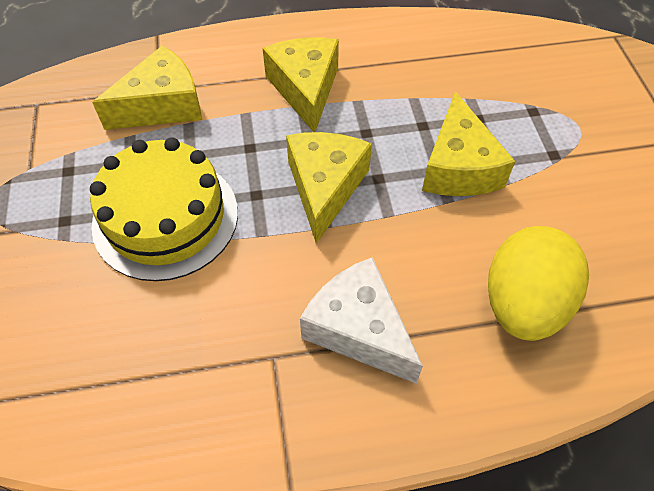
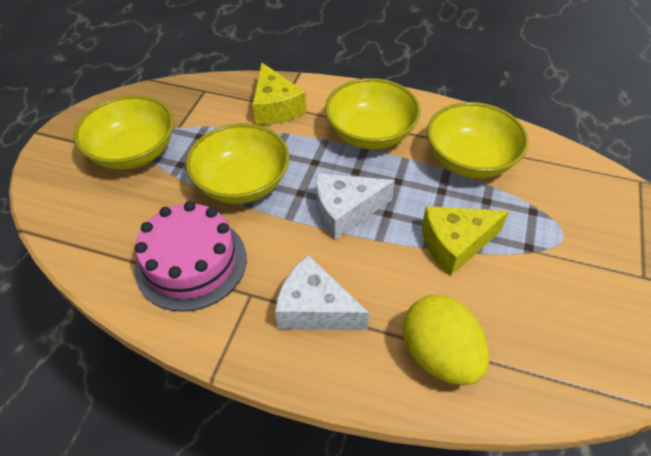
pink cake: none = 0 -> [134,201,247,312] = 1
white cheese: [300,257,423,384] = 1 -> [275,255,369,330] [316,173,395,239] = 2
yellow bowl: none = 0 -> [74,95,174,170] [186,124,290,204] [325,78,421,149] [427,102,529,178] = 4
yellow cake: [90,137,238,281] = 1 -> none = 0
yellow cheese: [92,45,202,130] [263,37,339,132] [286,132,372,244] [422,91,515,196] = 4 -> [252,62,306,125] [422,206,509,276] = 2

